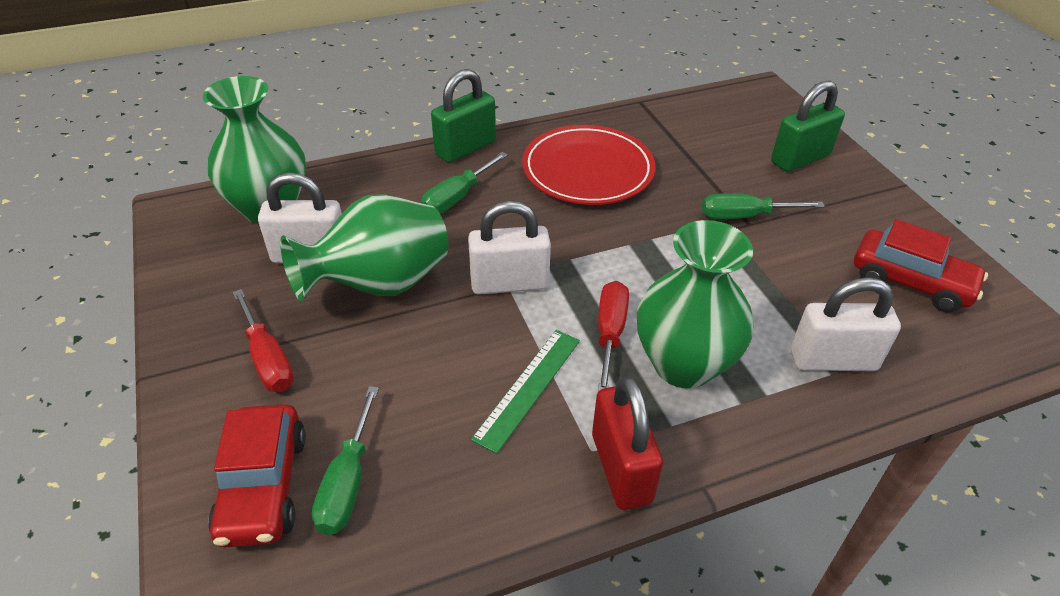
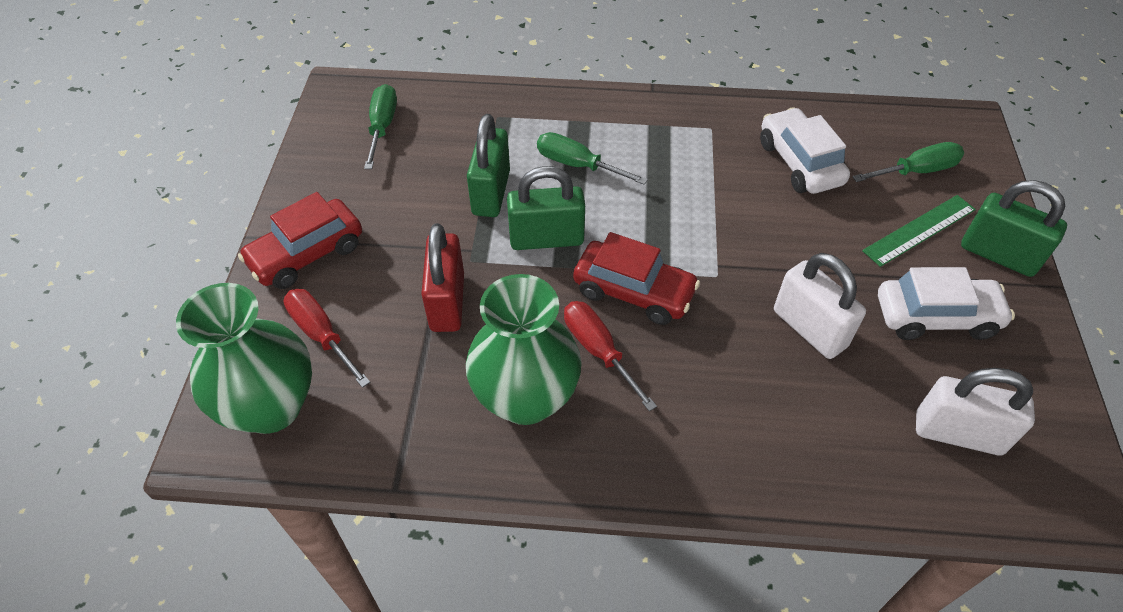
green padlock: [431,69,496,163] [771,81,845,172] = 2 -> [467,114,510,217] [507,166,585,250] [961,180,1067,277] = 3
green vase: [203,76,306,224] [280,194,448,301] [637,220,754,389] = 3 -> [176,283,312,434] [466,274,582,425] = 2
red plate: [522,125,655,205] = 1 -> none = 0
white car: none = 0 -> [760,107,850,194] [878,267,1015,340] = 2
white padlock: [258,173,342,263] [468,201,551,295] [791,277,901,371] = 3 -> [774,253,866,359] [916,368,1035,455] = 2

